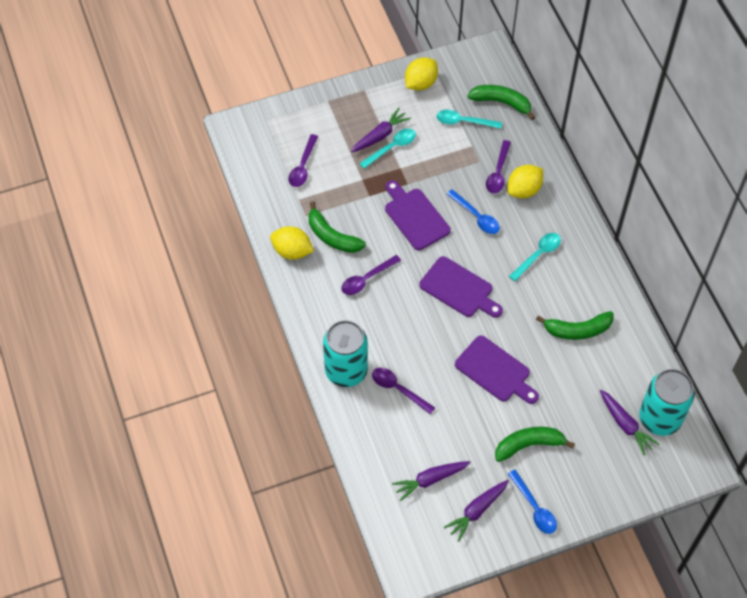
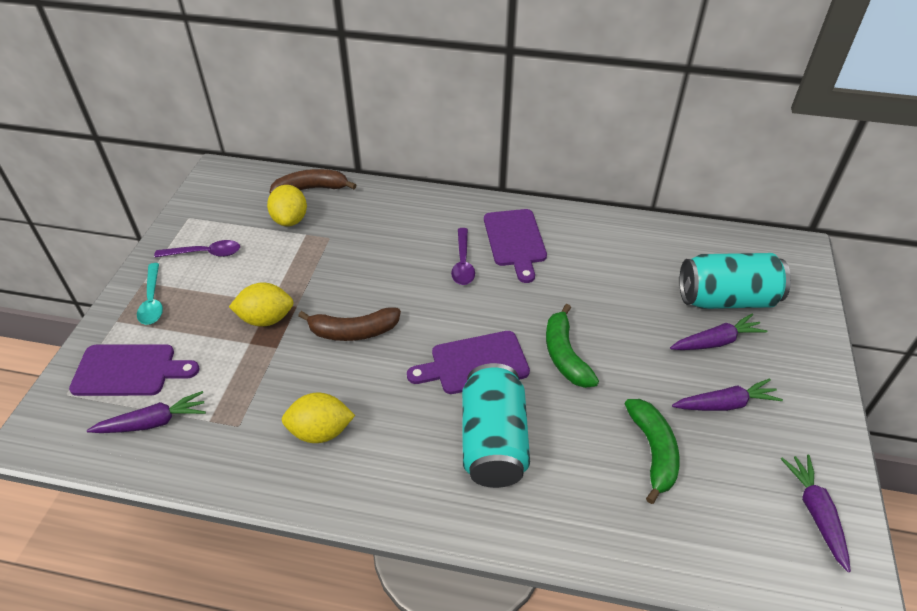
blue spoon: [447,189,500,234] [508,470,557,534] = 2 -> none = 0
brown banana: none = 0 -> [269,169,356,194] [298,307,401,341] = 2
green banana: [309,201,366,253] [468,85,536,120] [495,427,575,462] [536,311,614,340] = 4 -> [546,304,599,388] [625,399,680,504] = 2
purple spoon: [288,134,318,187] [341,255,401,295] [372,368,435,414] [486,140,511,193] = 4 -> [154,240,240,257] [451,228,475,285] = 2
turquoise spoon: [359,129,416,169] [436,110,502,129] [509,233,561,281] = 3 -> [137,263,163,325] = 1

